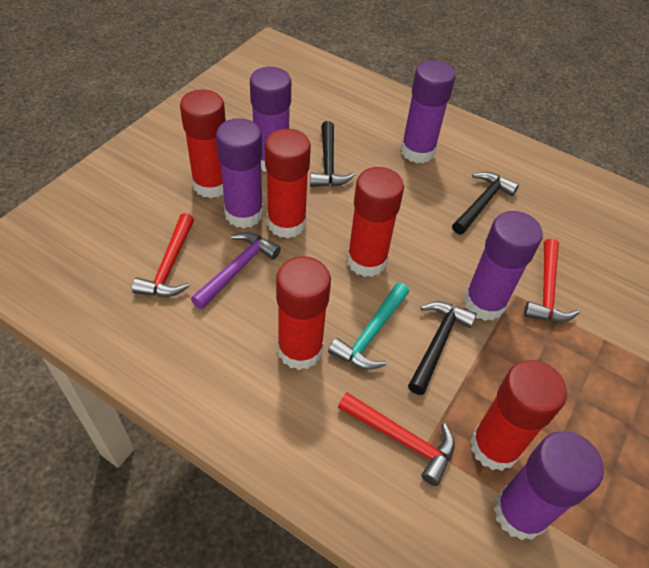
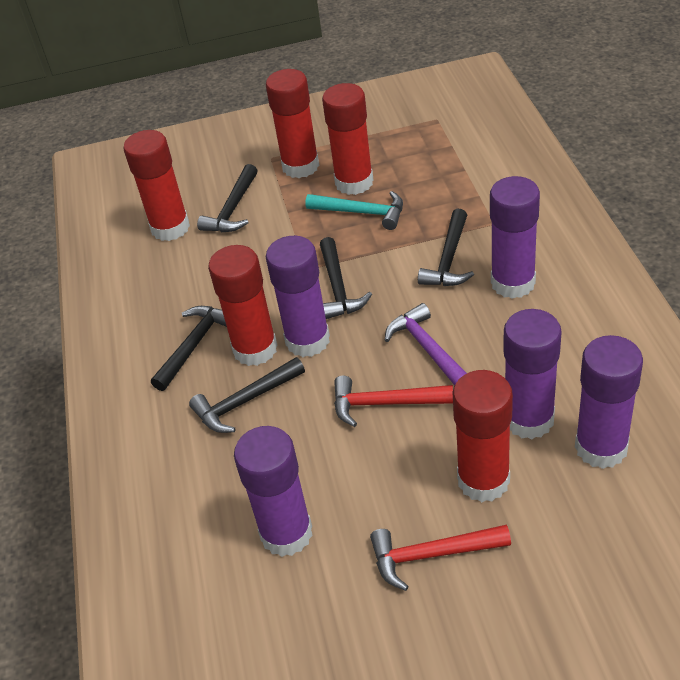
black hammer: [310,121,355,187] [408,301,477,395] [452,172,519,235] = 3 -> [151,306,227,391] [189,357,305,433] [197,164,258,232] [320,237,372,319] [418,209,474,286] = 5
red hammer: [132,213,194,297] [338,392,455,486] [524,238,579,322] = 3 -> [334,376,453,427] [370,525,511,591] = 2

